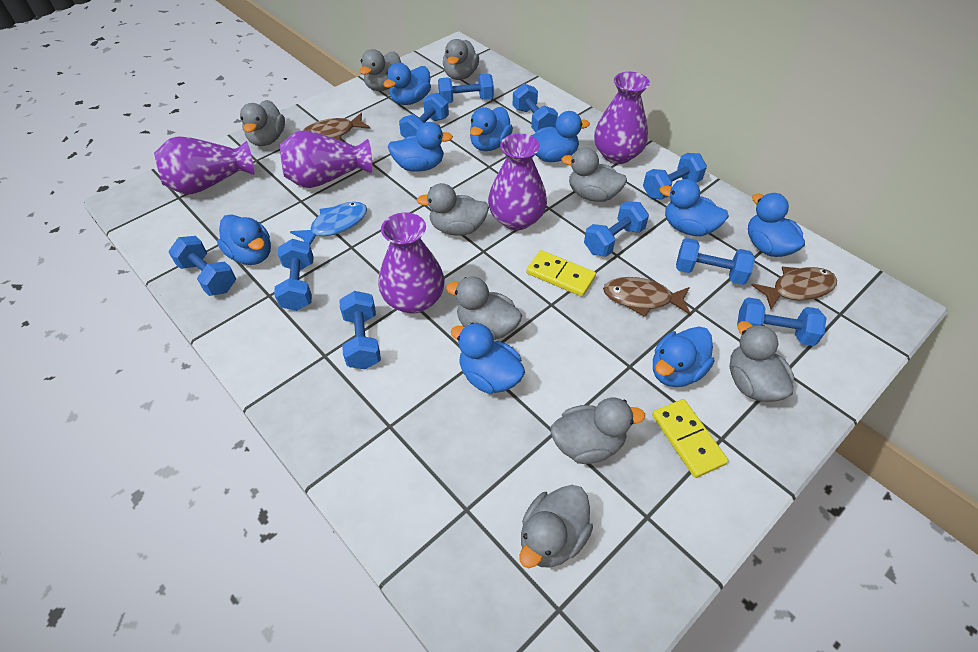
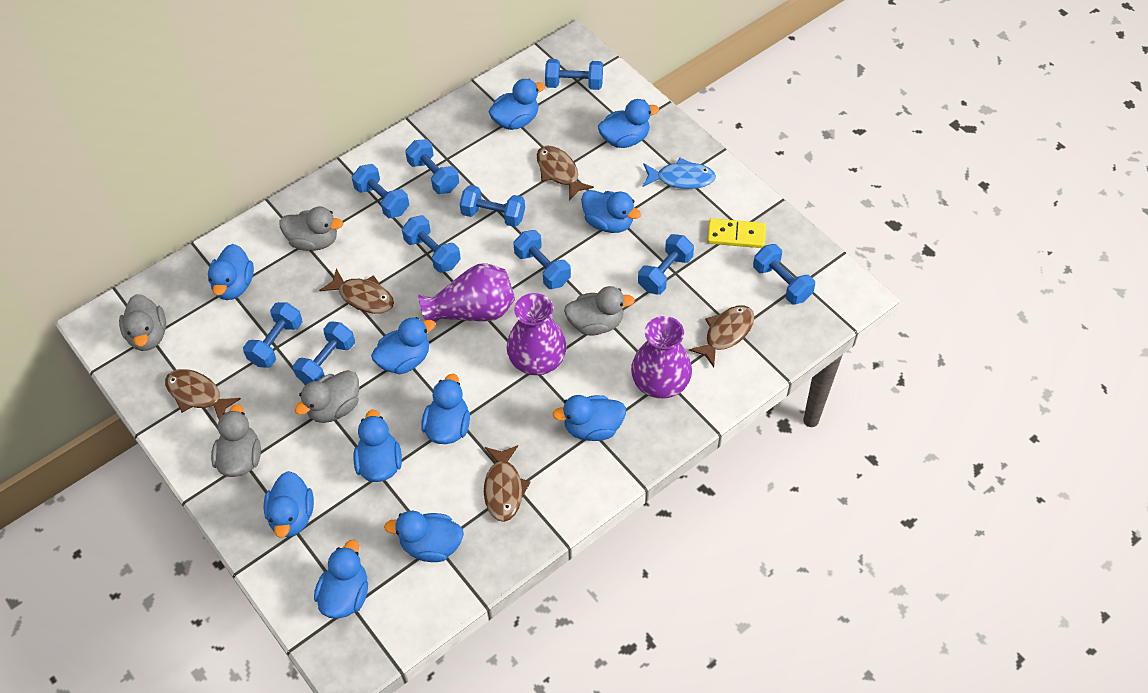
blue duck: [217,215,271,265] [383,63,431,105] [388,122,453,172] [451,323,525,394] [470,107,513,151] [531,111,590,162] [653,327,714,387] [660,179,729,236] [748,193,805,257] = 9 -> [208,244,254,300] [264,471,314,538] [314,540,368,619] [353,410,402,482] [371,317,436,374] [384,511,464,562] [421,374,470,444] [488,79,545,130] [552,395,626,441] [581,190,641,233] [598,99,659,148] = 11
brown fish: [303,113,371,141] [603,277,691,317] [752,266,837,310] = 3 -> [165,369,241,419] [319,268,394,314] [484,445,531,522] [537,145,594,201] [689,305,754,367] = 5
grey duck: [240,100,285,146] [360,49,401,91] [417,183,489,236] [443,39,479,80] [446,277,522,340] [519,485,593,568] [551,398,645,464] [561,147,627,202] [730,321,794,402] = 9 -> [119,294,166,351] [211,404,261,477] [280,207,343,251] [295,370,359,423] [564,286,635,335] = 5
purple vase: [154,136,254,194] [280,130,372,188] [378,213,445,313] [488,133,547,230] [594,72,650,164] = 5 -> [418,263,515,323] [507,293,567,375] [631,316,692,399] = 3
yellow domino: [526,250,596,297] [652,399,728,478] = 2 -> [707,218,766,248] = 1

